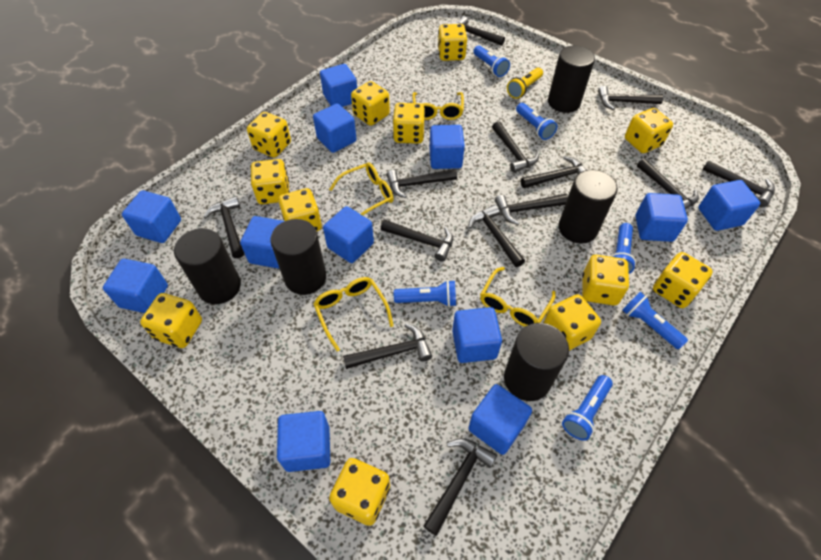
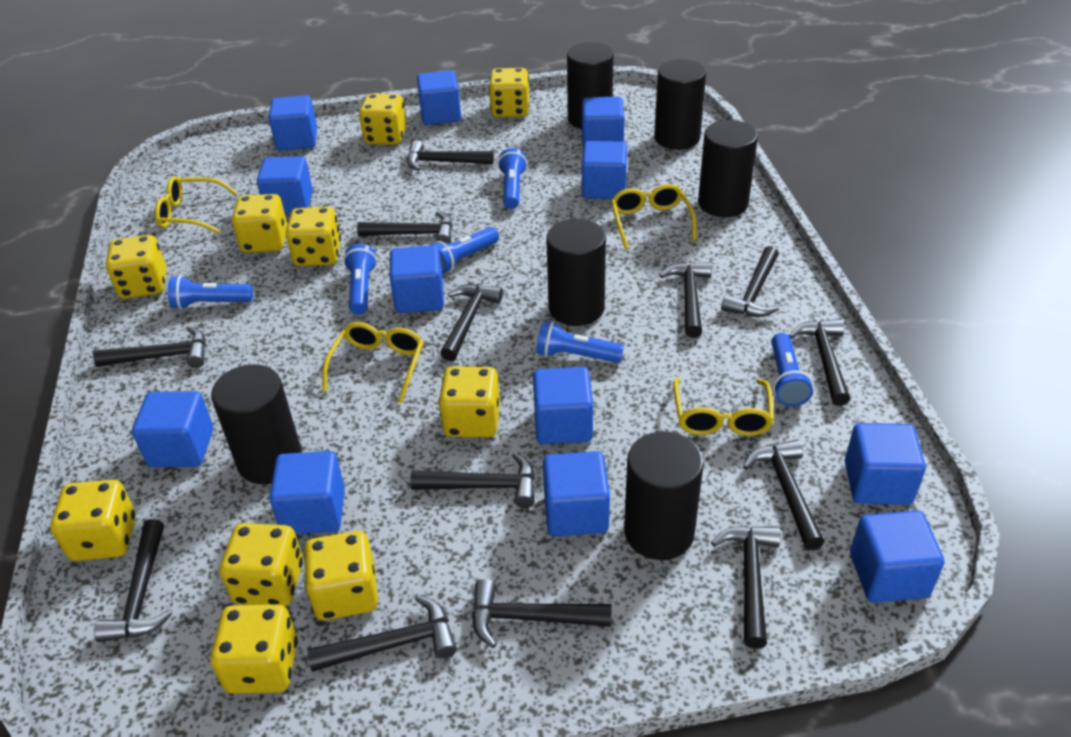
black cylinder: [174,228,241,304] [270,219,326,295] [504,323,569,401] [548,45,595,113] [558,170,618,244] = 5 -> [211,364,302,484] [546,219,606,326] [567,42,614,129] [624,432,704,560] [654,59,706,150] [698,120,758,217] = 6
yellow dice: [140,293,202,348] [247,112,291,158] [251,159,290,204] [278,188,322,232] [329,458,390,526] [351,81,390,126] [393,103,425,144] [438,24,467,61] [543,294,601,351] [582,255,629,306] [625,108,673,153] [653,252,713,308] = 12 -> [50,480,136,561] [106,235,166,299] [210,604,298,694] [219,523,303,606] [232,194,287,253] [286,207,341,266] [304,531,378,620] [359,94,407,145] [439,367,500,438] [489,68,529,117] = 10
yellow flashlight: [507,68,543,99] = 1 -> none = 0

